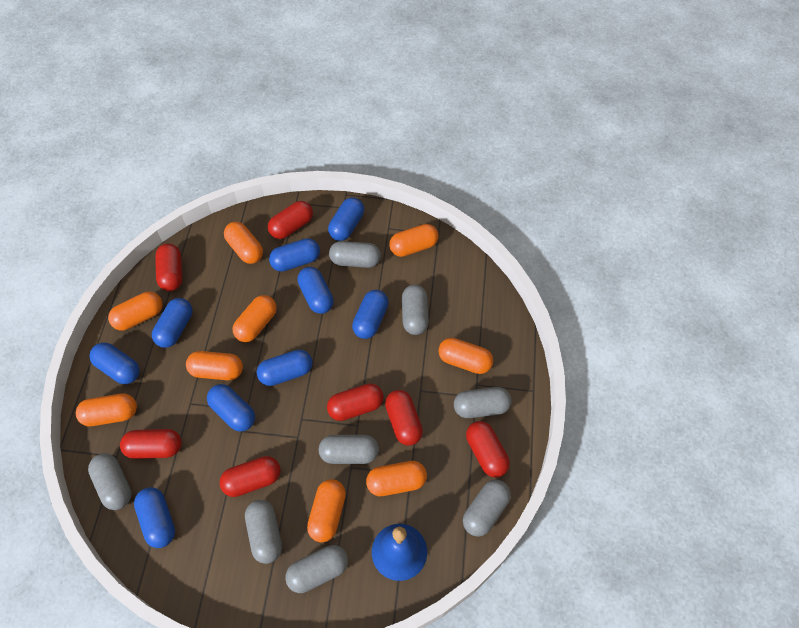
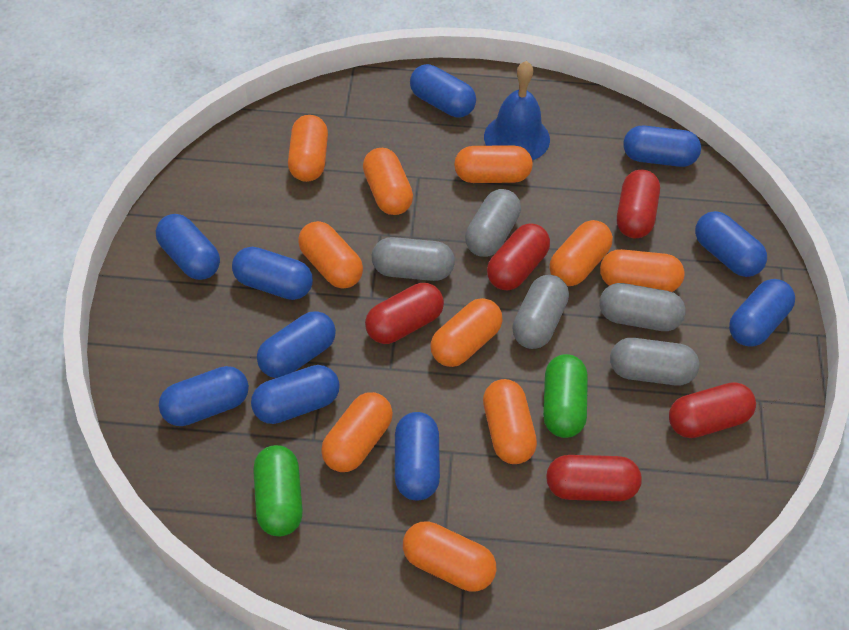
blue capsule: [89,343,140,384] [134,487,175,548] [152,298,192,348] [207,384,255,432] [257,350,313,386] [269,238,320,272] [297,267,334,314] [328,198,364,241] [352,290,389,339] = 9 -> [156,214,220,280] [159,366,249,426] [232,247,313,300] [251,365,340,424] [257,311,336,378] [395,412,440,500] [410,64,476,117] [623,126,701,167] [695,211,767,277] [729,279,795,347] = 10
green capsule: none = 0 -> [253,445,303,536] [543,354,588,438] = 2
grey capsule: [88,453,131,510] [245,500,282,564] [285,545,348,593] [319,435,379,464] [329,241,381,268] [402,284,429,335] [454,387,512,418] [463,480,511,537] = 8 -> [372,237,455,281] [465,189,521,257] [512,275,569,349] [599,283,686,331] [610,338,699,386] = 5
orange capsule: [76,393,137,426] [108,292,162,331] [186,351,243,380] [224,222,263,264] [232,295,277,342] [307,479,346,542] [366,461,427,496] [389,224,439,257] [438,338,493,374] = 9 -> [288,115,328,182] [298,221,363,289] [321,392,393,472] [363,148,413,215] [403,521,496,592] [431,298,503,367] [454,145,533,183] [483,379,537,464] [549,220,613,286] [600,249,685,292] = 10
red capsule: [120,429,182,459] [155,243,182,291] [219,456,281,497] [268,201,313,239] [327,383,384,421] [385,390,423,446] [466,421,510,478] = 7 -> [365,283,444,344] [487,223,550,290] [546,455,642,501] [617,170,660,239] [669,382,756,438] = 5

